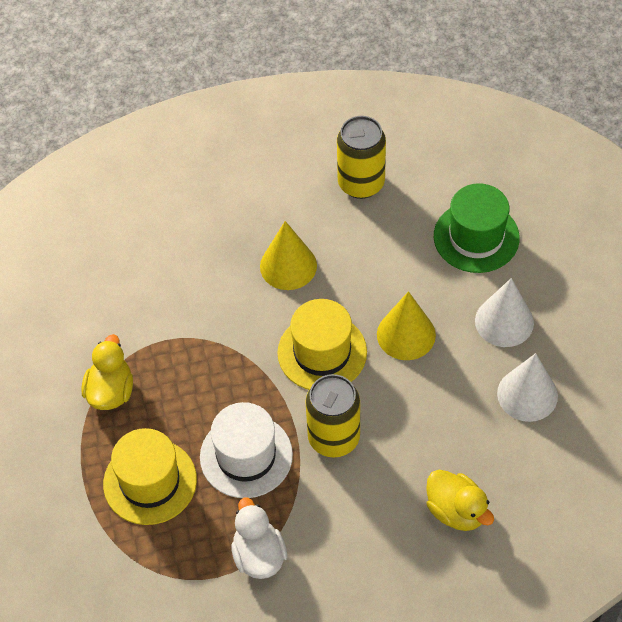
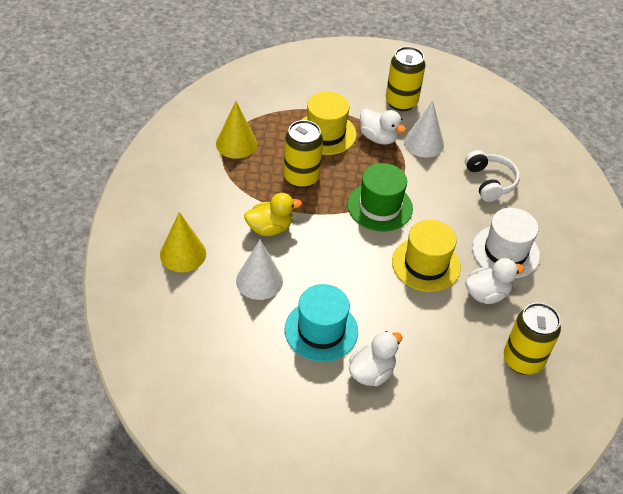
turquoise hat: none = 0 -> [285,284,358,362] = 1
white duck: [231,498,287,579] = 1 -> [349,331,402,386] [360,109,406,145] [465,258,524,304] = 3
white headphones: none = 0 -> [465,150,520,202] = 1
yellow can: [305,374,360,458] [337,116,386,199] = 2 -> [284,120,323,188] [386,46,426,111] [504,303,561,375] = 3
yellow duck: [81,334,133,410] [426,470,494,531] = 2 -> [244,193,302,236] = 1

